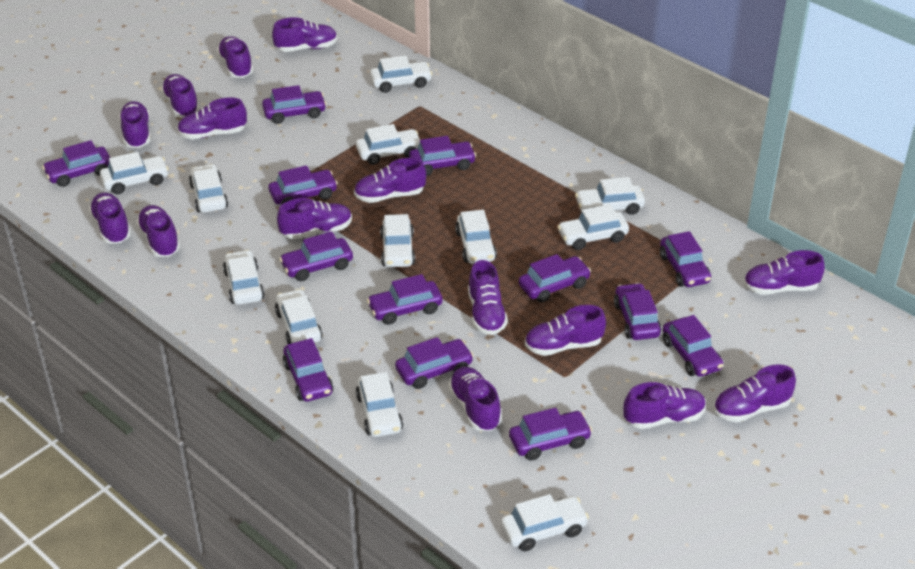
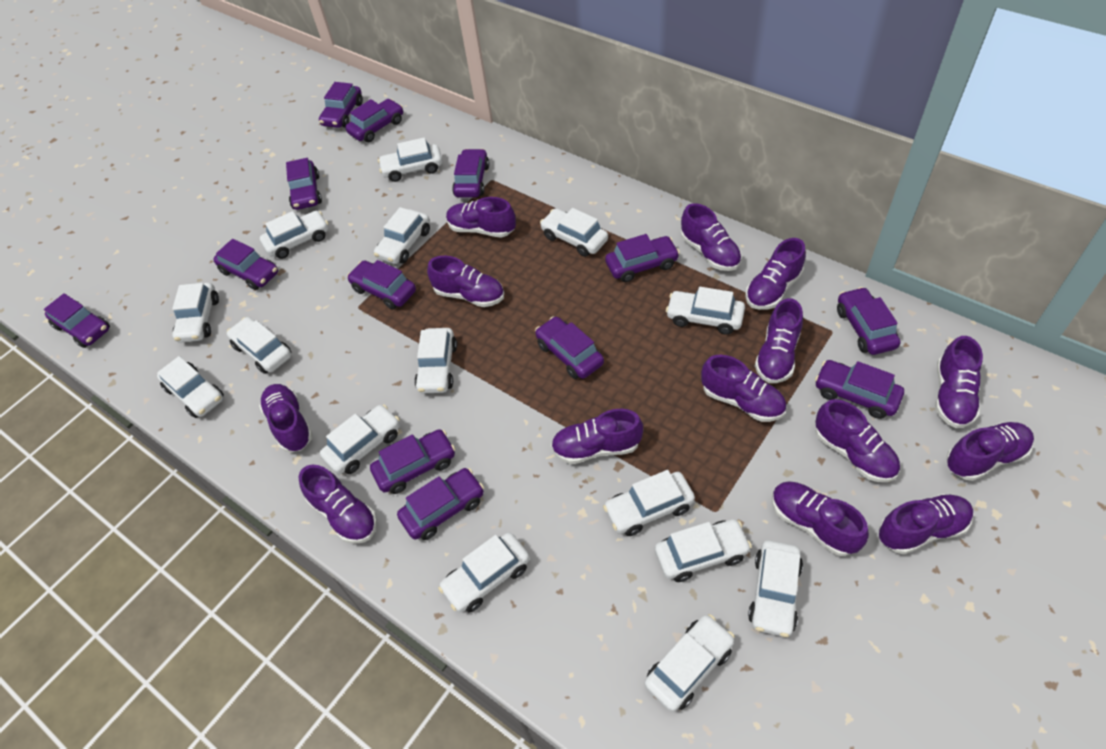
purple shoe: [89,192,131,243] [119,101,150,148] [136,205,180,257] [161,74,199,117] [177,97,247,139] [217,36,253,78] [272,17,337,52] [277,198,352,239] [354,158,426,203] [448,367,502,431] [468,260,508,335] [525,305,606,356] [623,382,706,429] [714,364,796,422] [743,250,825,295] = 15 -> [259,384,313,452] [299,465,377,544] [427,256,504,307] [446,197,516,238] [551,409,643,464] [681,203,742,271] [701,355,786,422] [745,238,806,310] [755,298,803,383] [772,481,869,556] [815,399,900,482] [879,494,973,554] [935,336,983,428] [946,422,1034,481] = 14
white car: [100,152,169,194] [189,164,228,213] [223,250,265,305] [275,289,323,344] [356,124,421,165] [356,372,403,437] [370,55,432,93] [380,214,415,267] [455,210,497,264] [501,494,589,551] [557,204,629,250] [575,177,645,215] = 12 -> [157,356,224,418] [172,283,219,343] [227,317,291,374] [260,211,328,259] [320,404,400,474] [374,207,430,264] [378,138,442,182] [414,328,457,393] [438,533,530,613] [540,208,608,257] [603,470,695,536] [645,614,735,712] [655,519,752,582] [666,287,745,335] [748,540,803,637] = 15

